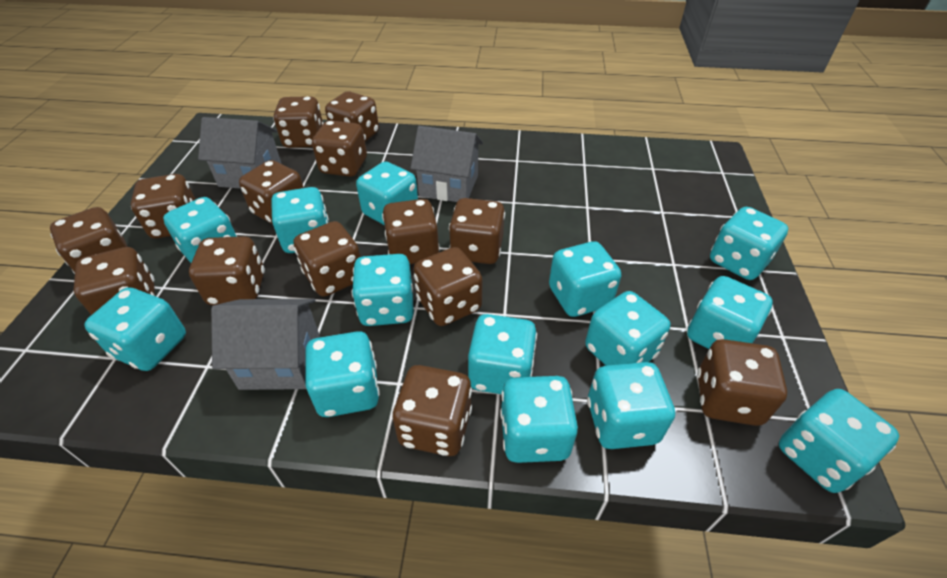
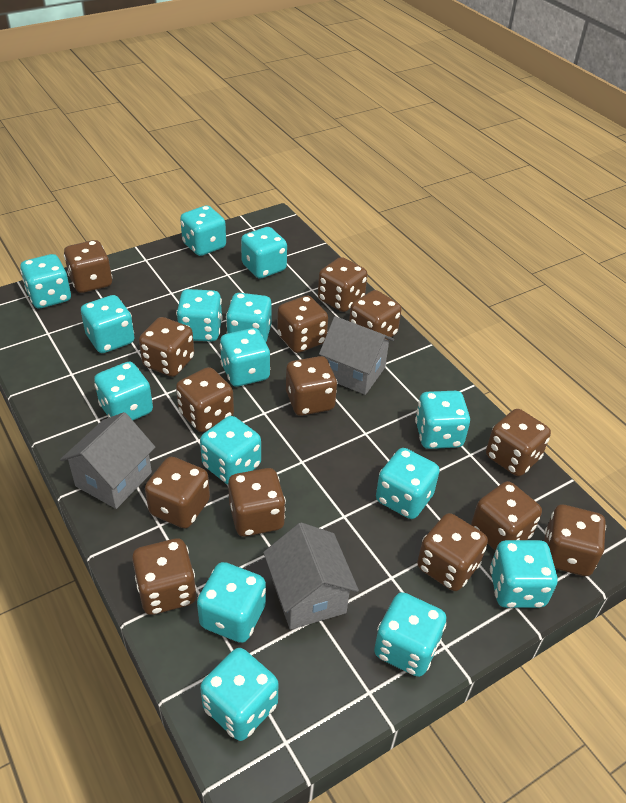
turquoise dice: [84,287,186,371] [163,197,238,263] [271,187,329,253] [305,331,380,417] [352,254,414,326] [356,162,418,225] [468,314,537,394] [500,376,578,463] [549,241,621,317] [585,291,670,366] [587,362,675,449] [687,276,773,349] [710,207,788,280] [779,389,899,493] = 14 -> [20,254,71,308] [81,295,135,353] [94,362,153,420] [176,289,223,342] [180,205,226,256] [197,562,266,643] [200,416,261,484] [200,648,279,741] [220,328,270,387] [226,293,272,342] [241,227,287,278] [374,592,446,677] [376,448,440,519] [415,391,470,449] [490,540,558,608] = 15

